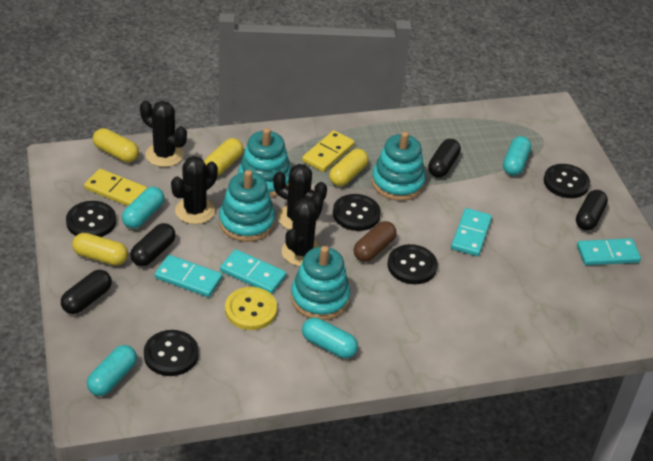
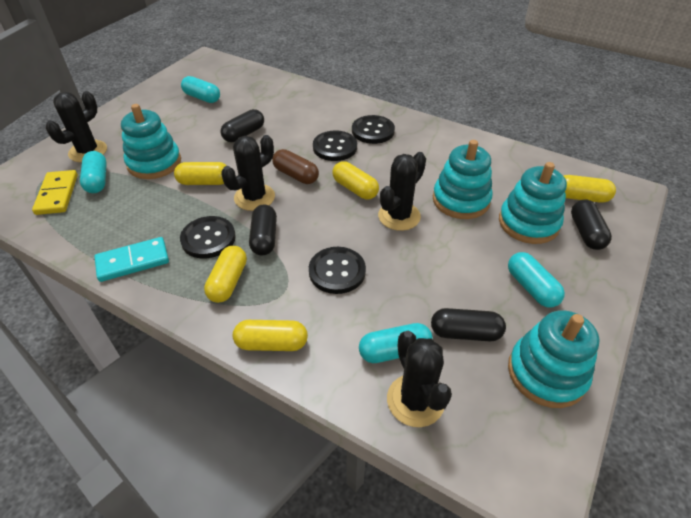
black button: [66,201,116,237] [144,330,199,376] [333,194,381,231] [388,244,438,284] [544,164,590,198] = 5 -> [180,216,236,258] [309,247,366,294] [313,130,357,161] [352,115,395,144] = 4
turquoise domino: [155,255,222,297] [220,249,287,294] [451,208,492,256] [577,238,641,265] = 4 -> [94,237,169,282] = 1
yellow button: [225,287,277,330] = 1 -> none = 0
yellow capsule: [72,233,128,265] [93,128,139,162] [204,138,243,176] [329,149,369,186] = 4 -> [174,162,227,185] [204,246,247,303] [233,320,308,351] [332,161,379,200] [564,175,616,203] = 5
yellow domino: [84,169,147,206] [302,130,355,172] = 2 -> [32,170,78,215] = 1

